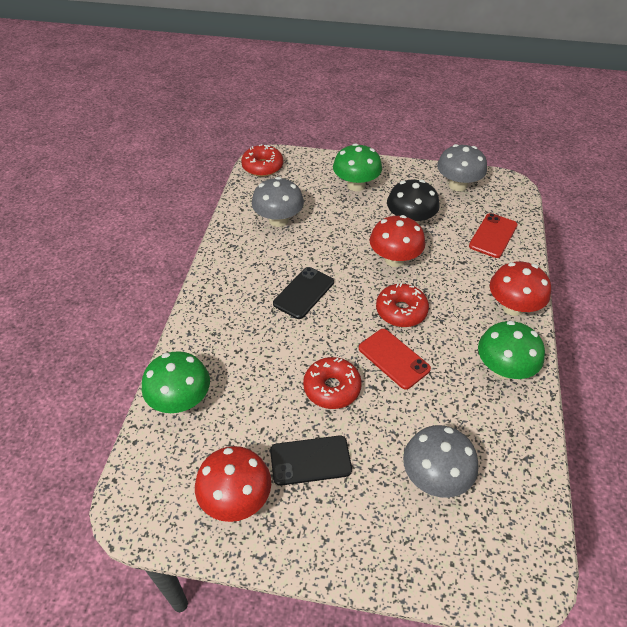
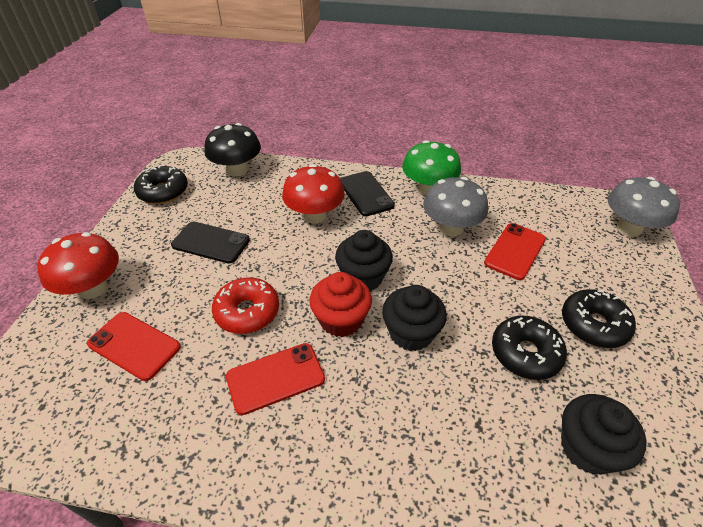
black cupcake: none = 0 -> [335,230,393,290] [382,285,447,351] [561,394,647,475] = 3
black donut: none = 0 -> [134,165,188,204] [492,315,567,380] [562,289,636,348] = 3
green mushroom: [142,351,210,413] [333,143,382,191] [478,321,545,379] = 3 -> [402,140,461,196] = 1
grey mushroom: [252,177,304,227] [403,425,478,498] [437,144,487,191] = 3 -> [423,177,488,236] [607,177,680,237] = 2
red cupcake: none = 0 -> [309,272,372,337] = 1
red donut: [241,144,283,176] [303,357,362,409] [376,283,429,327] = 3 -> [212,278,279,334] = 1
red mushroom: [195,446,271,522] [370,215,425,267] [490,261,551,316] = 3 -> [37,232,119,299] [282,164,345,224] = 2
red phone: [359,329,431,390] [469,213,518,258] = 2 -> [87,312,181,381] [226,343,325,415] [484,223,546,280] = 3

